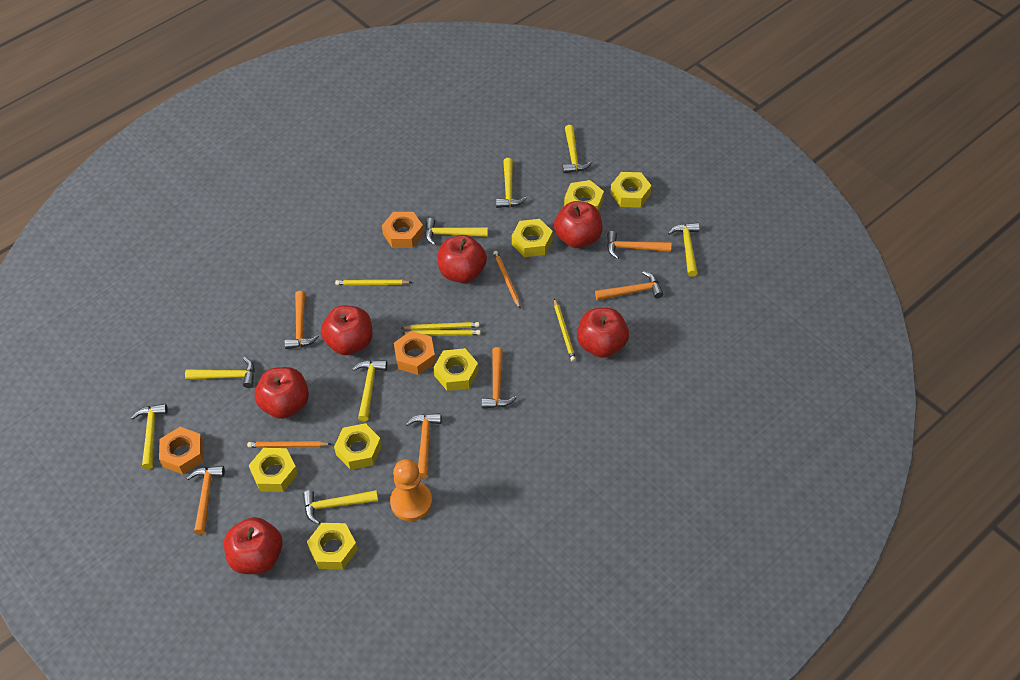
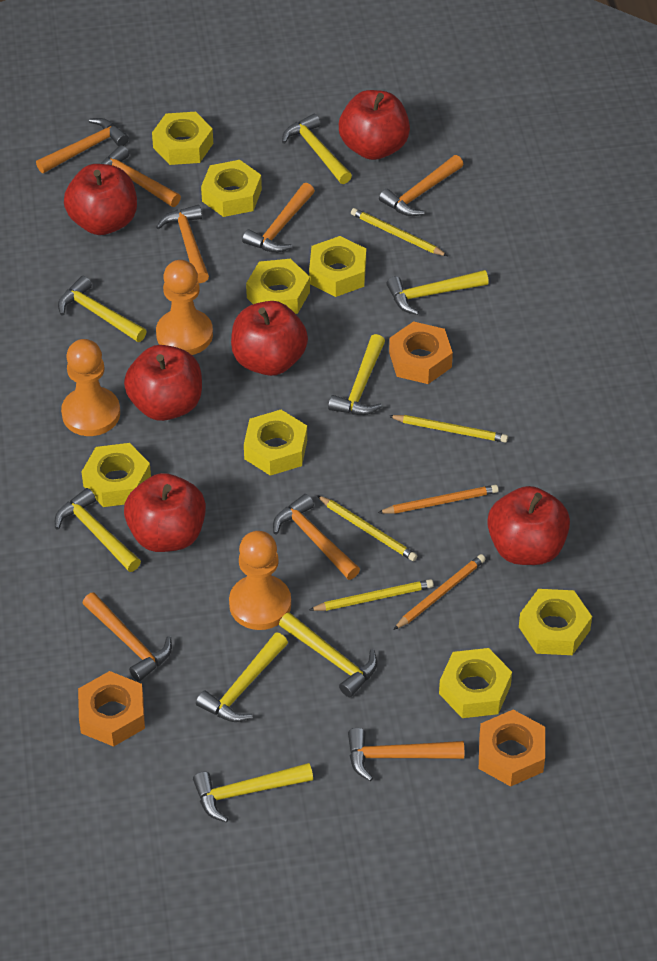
orange hammer: [187,466,225,535] [284,291,319,349] [406,413,442,479] [481,347,517,409] [595,271,663,301] [607,231,671,259] = 6 -> [36,118,129,173] [82,592,172,682] [101,145,181,207] [156,205,209,283] [242,183,315,253] [273,494,360,580] [348,728,464,781] [379,155,464,216] = 8
orange pawn: [390,459,432,521] = 1 -> [61,339,120,436] [156,260,213,355] [229,531,291,630] = 3
yellow nut: [249,448,298,492] [307,523,358,569] [334,423,382,470] [433,348,479,391] [512,219,553,257] [564,180,604,211] [610,172,652,208] = 7 -> [82,443,151,507] [152,112,213,165] [201,160,262,217] [244,410,307,476] [246,259,310,314] [309,236,366,297] [439,648,512,718] [519,589,592,655] = 8

